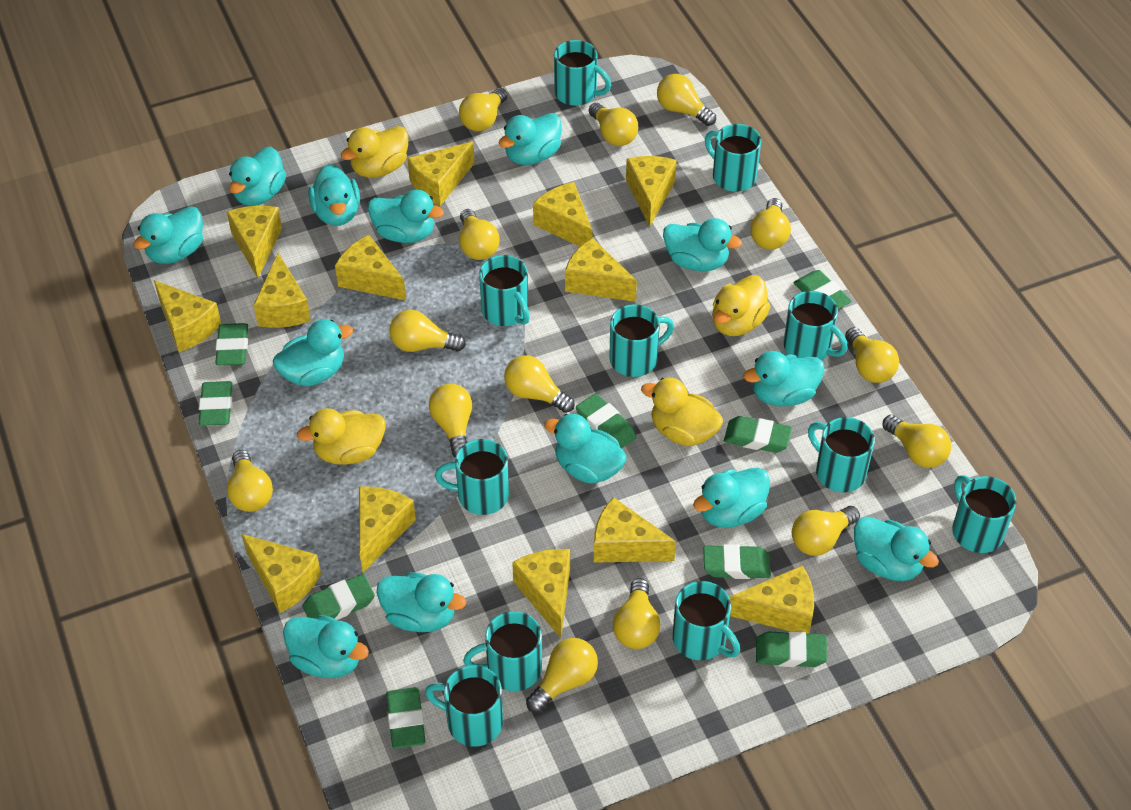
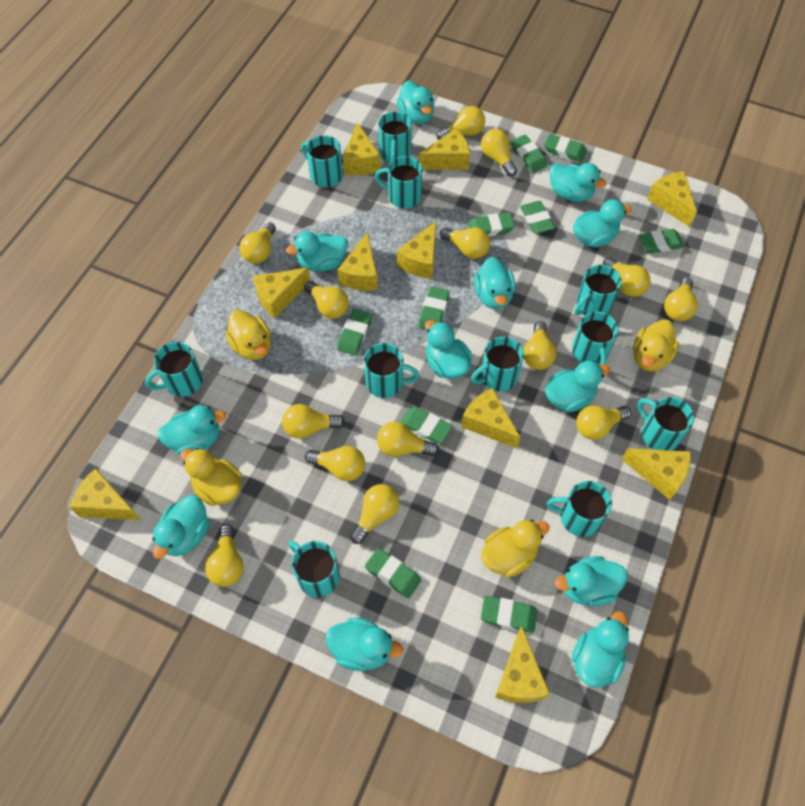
green eraser: [198,381,233,426] [215,323,248,366] [303,574,375,620] [386,687,425,749] [576,393,636,448] [703,544,771,579] [724,416,792,453] [756,631,827,667] [793,270,852,309] = 9 -> [337,309,372,356] [365,548,421,599] [400,407,453,443] [418,286,450,329] [468,213,515,237] [481,596,537,633] [511,135,547,173] [520,201,555,234] [544,134,587,163] [639,229,684,254] = 10
turquoise duck: [134,206,203,264] [229,147,286,206] [273,319,353,386] [283,615,369,678] [308,164,360,226] [368,190,444,243] [377,572,466,632] [499,113,562,165] [544,414,627,484] [663,218,742,272] [693,467,770,528] [743,351,824,406] [854,516,939,581] = 13 -> [152,495,210,559] [157,405,226,455] [286,231,348,272] [326,618,404,671] [397,81,435,124] [425,320,473,379] [474,257,515,310] [545,361,610,412] [549,163,607,202] [555,556,627,607] [571,611,629,688] [573,199,632,247] = 12
yellow cheese: [154,280,221,352] [227,206,282,278] [242,534,321,613] [254,253,311,328] [335,235,406,301] [359,487,416,573] [408,142,474,206] [512,549,570,638] [533,182,593,247] [565,238,637,302] [594,497,676,563] [626,156,677,227] [730,565,814,634] = 13 -> [70,468,141,520] [253,268,310,318] [338,232,378,291] [343,122,381,175] [397,221,436,279] [419,129,470,170] [461,388,521,449] [495,626,550,703] [622,448,691,500] [647,171,697,227] = 10

